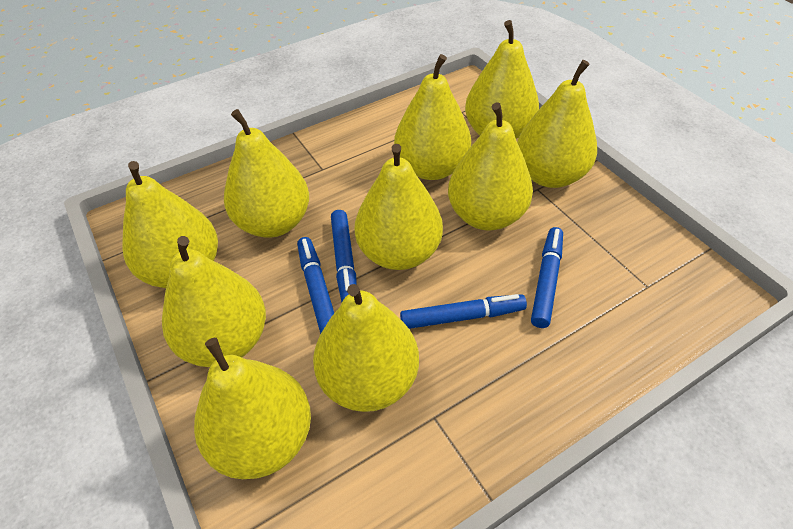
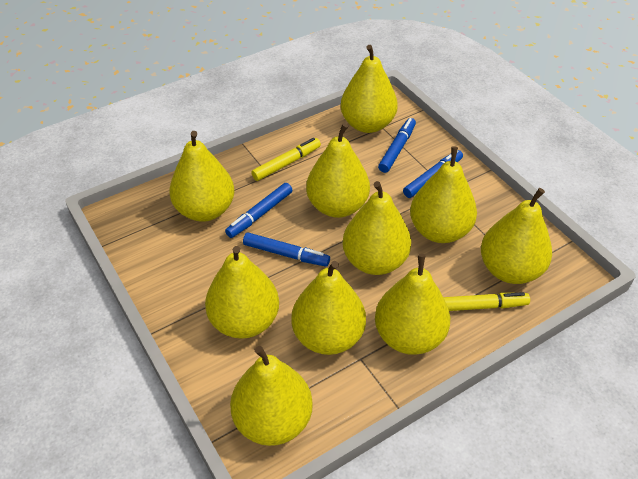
yellow marker: none = 0 -> [251,138,321,181] [443,292,530,311] = 2

